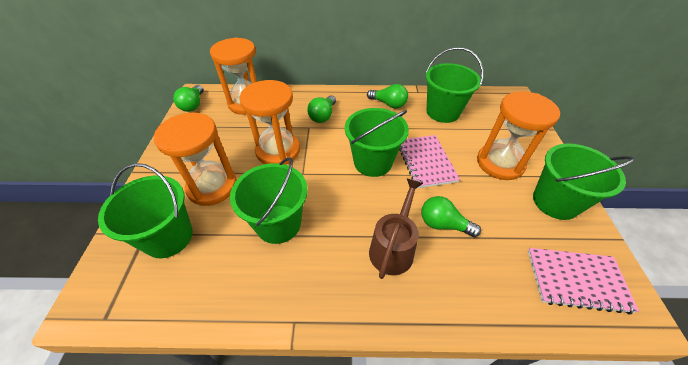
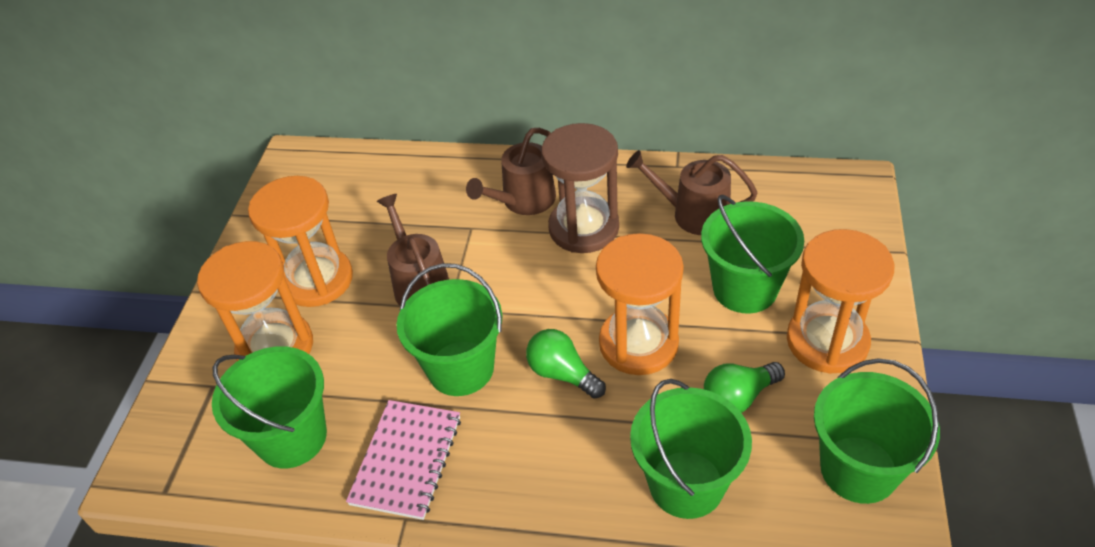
brown hourglass: none = 0 -> [541,123,619,253] = 1
brown watering can: [369,178,423,279] = 1 -> [377,194,449,306] [466,128,556,215] [626,150,758,235] = 3
green light bulb: [173,85,203,112] [307,96,336,123] [367,84,408,108] [421,196,481,237] = 4 -> [526,329,606,399] [704,362,785,413] = 2
pink notebook: [399,135,460,188] [528,248,639,314] = 2 -> [346,400,461,520] = 1

